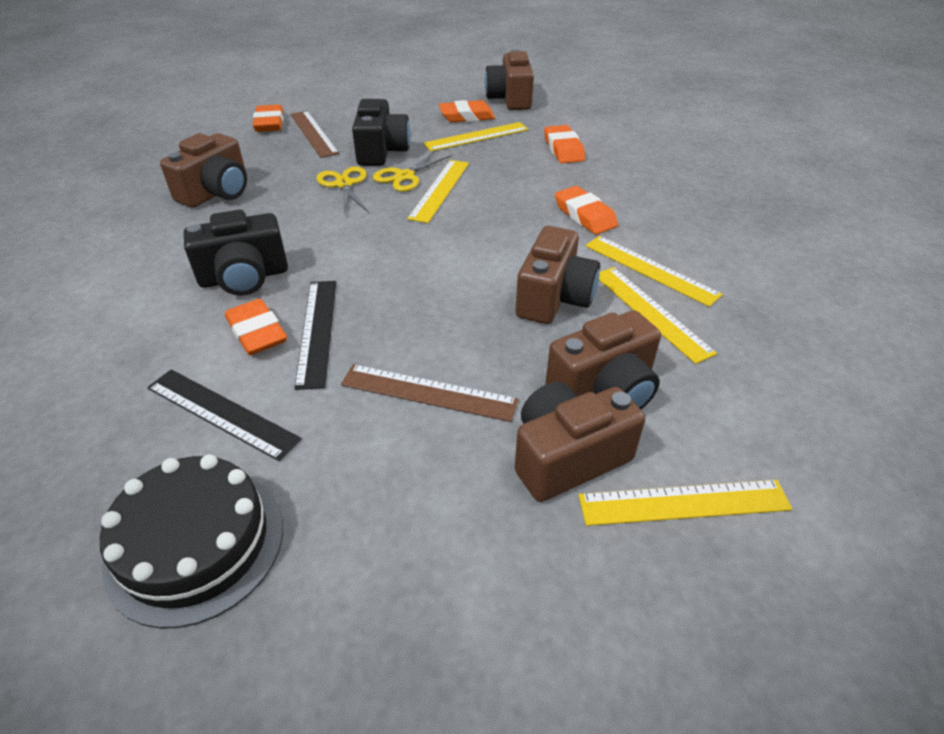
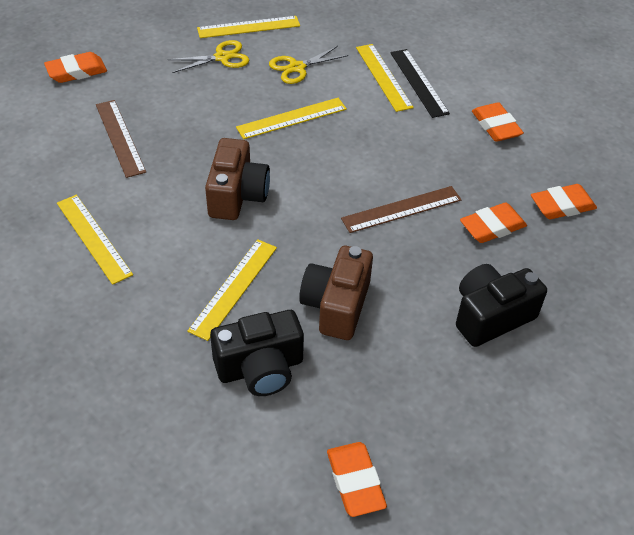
black cake: [100,454,283,628] = 1 -> none = 0
black ruler: [147,369,302,461] [294,281,336,390] = 2 -> [390,49,450,118] = 1
brown camera: [160,133,247,208] [485,49,534,110] [515,226,600,324] [515,382,645,502] [545,310,661,409] = 5 -> [205,138,270,220] [299,246,373,340] = 2

